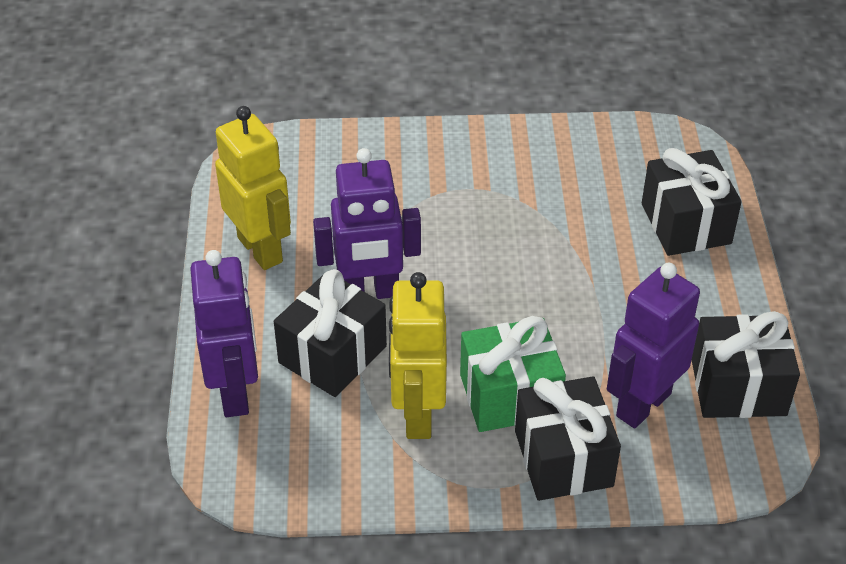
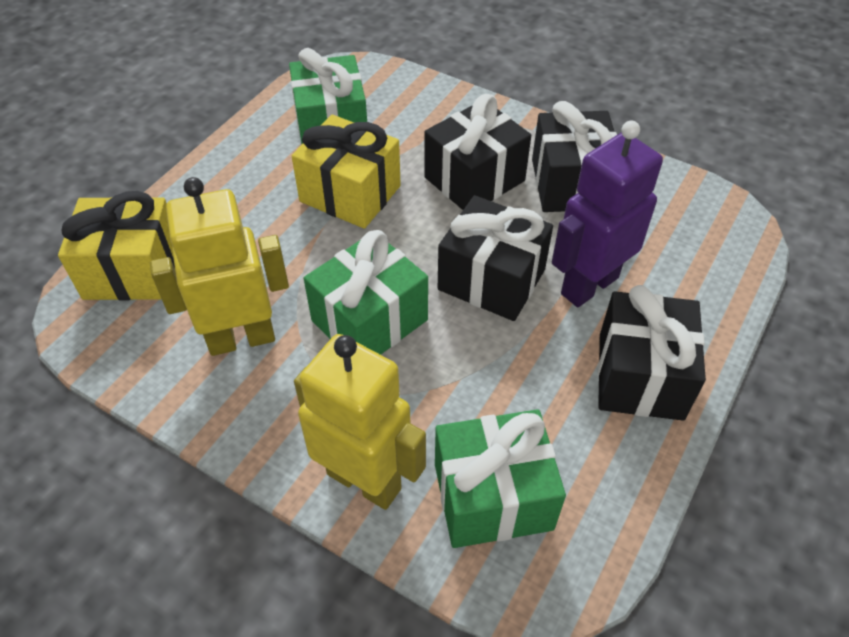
green gift: [460,316,566,432] = 1 -> [289,48,367,144] [304,230,428,355] [435,409,566,548] = 3
purple robot: [190,250,258,417] [313,148,421,299] [607,263,700,429] = 3 -> [552,120,663,307] = 1
yellow gift: none = 0 -> [58,191,175,301] [292,115,401,229] = 2

